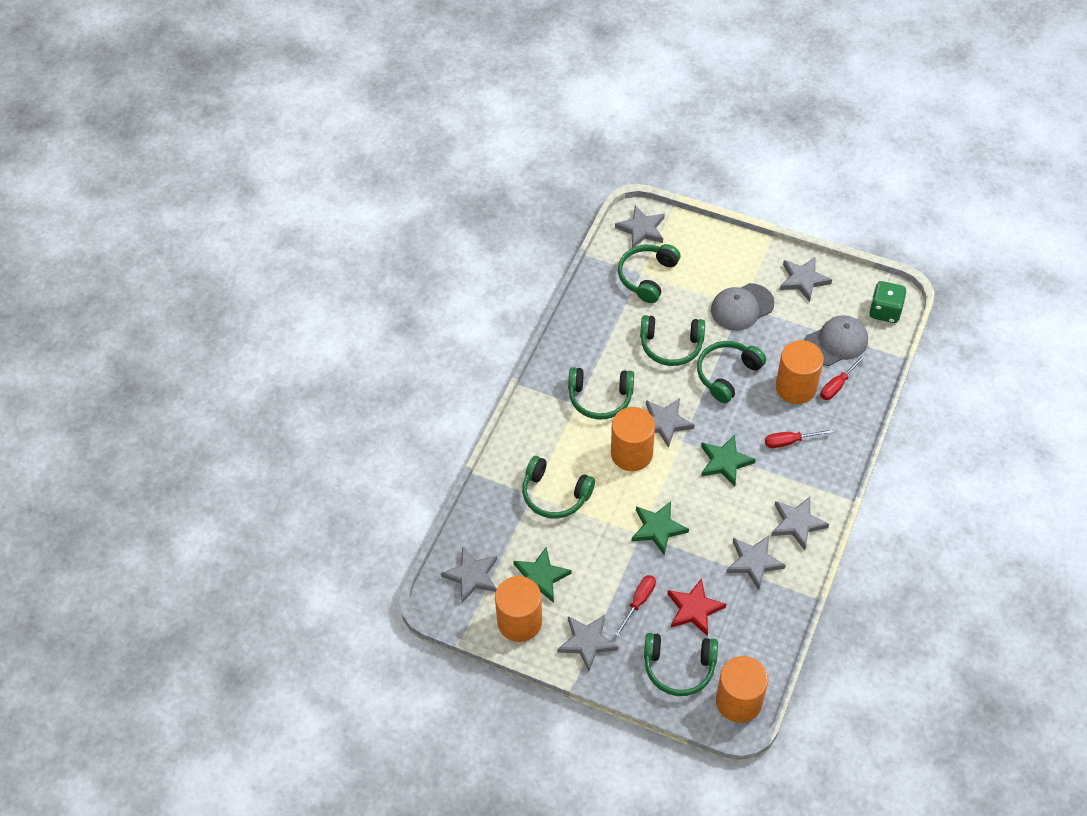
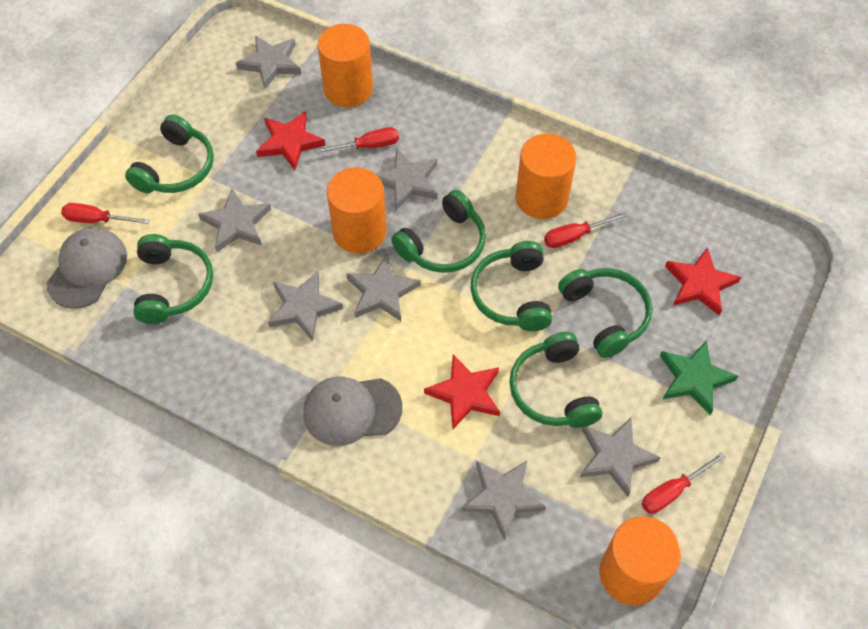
green dice: [869,281,907,323] = 1 -> none = 0
green star: [513,547,571,603] [632,501,689,555] [701,434,756,487] = 3 -> [660,340,738,415] = 1
red screwdriver: [615,575,656,637] [765,429,833,448] [820,355,866,400] = 3 -> [61,203,149,224] [315,127,399,154] [544,212,627,248] [641,452,726,514] = 4
red star: [667,578,726,636] = 1 -> [256,111,326,170] [424,354,500,429] [665,247,741,316] = 3

